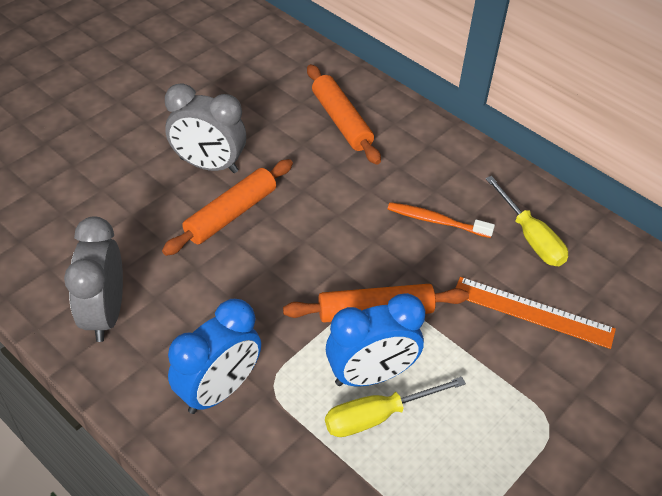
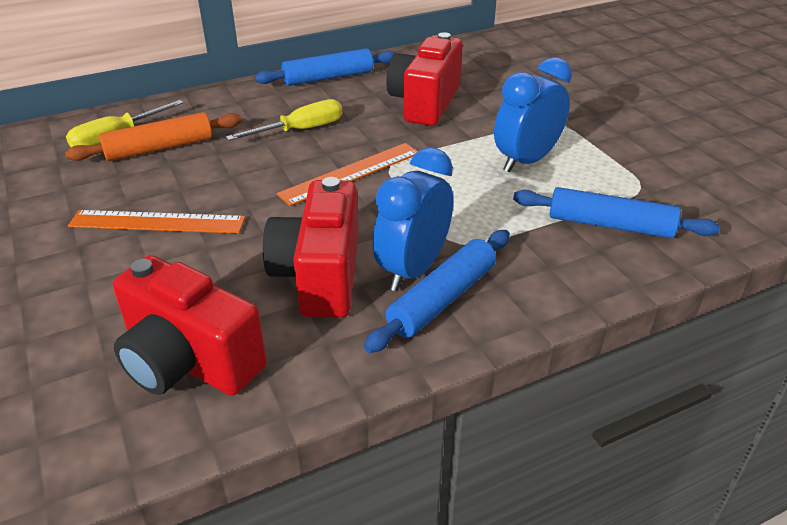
blue rolling pin: none = 0 -> [255,48,395,86] [364,230,510,353] [513,187,720,238] = 3
grey clock: [64,217,123,342] [165,83,246,173] = 2 -> none = 0
orange rolling pin: [162,159,293,256] [283,284,469,323] [307,64,381,165] = 3 -> [65,112,242,161] = 1
orange ruler: [456,277,616,349] = 1 -> [68,210,245,234] [276,143,418,206] = 2
orange toothbrush: [388,202,495,238] = 1 -> none = 0
red camera: none = 0 -> [113,255,267,396] [263,177,358,318] [386,32,463,126] = 3

